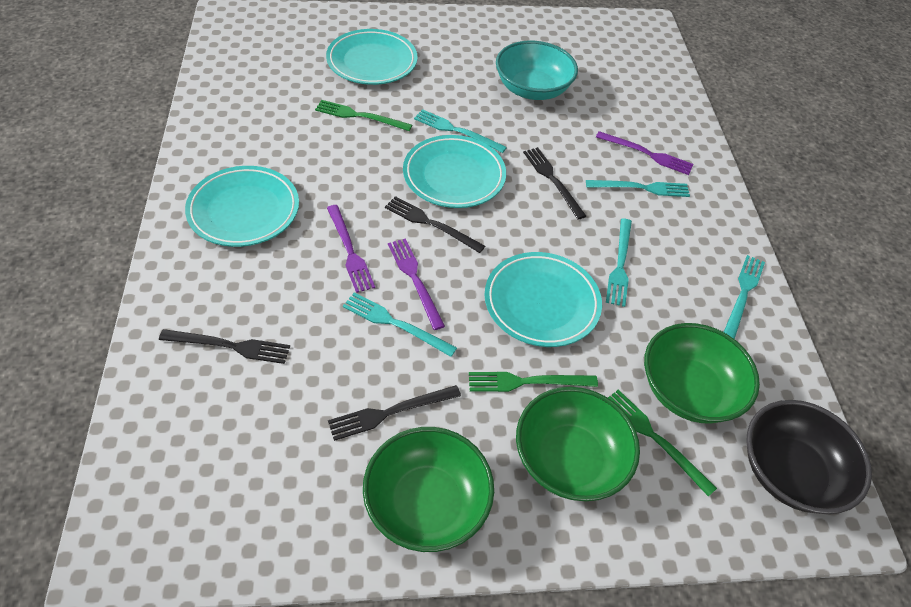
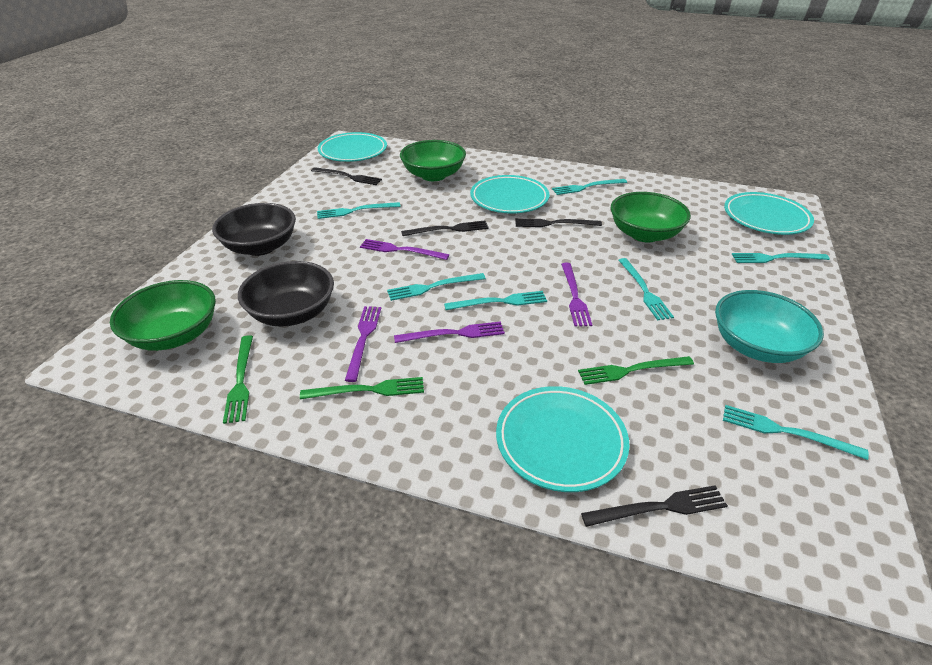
black bowl: [746,400,872,514] = 1 -> [212,203,296,256] [238,261,334,327] = 2
purple fork: [327,205,375,293] [388,238,445,330] [596,131,694,175] = 3 -> [345,306,381,382] [360,239,449,260] [394,321,505,343] [561,263,592,327] = 4
turquoise fork: [343,293,457,357] [414,109,507,153] [586,180,690,197] [606,218,632,307] [724,255,765,339] = 5 -> [317,202,401,219] [387,273,486,301] [444,291,547,310] [552,179,627,195] [618,258,674,320] [723,405,869,460] [732,253,830,263] = 7

